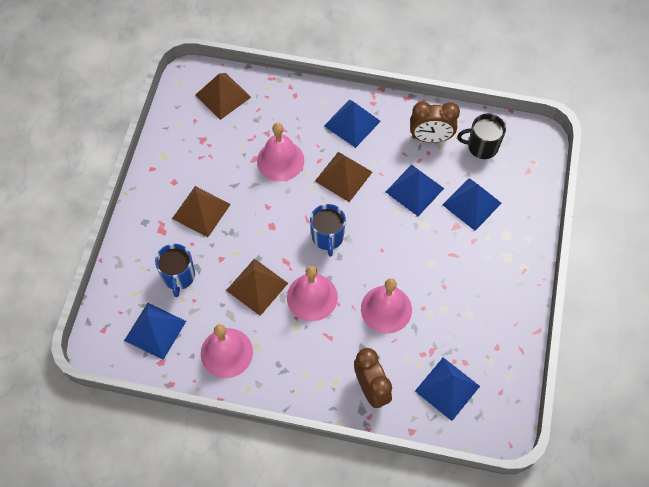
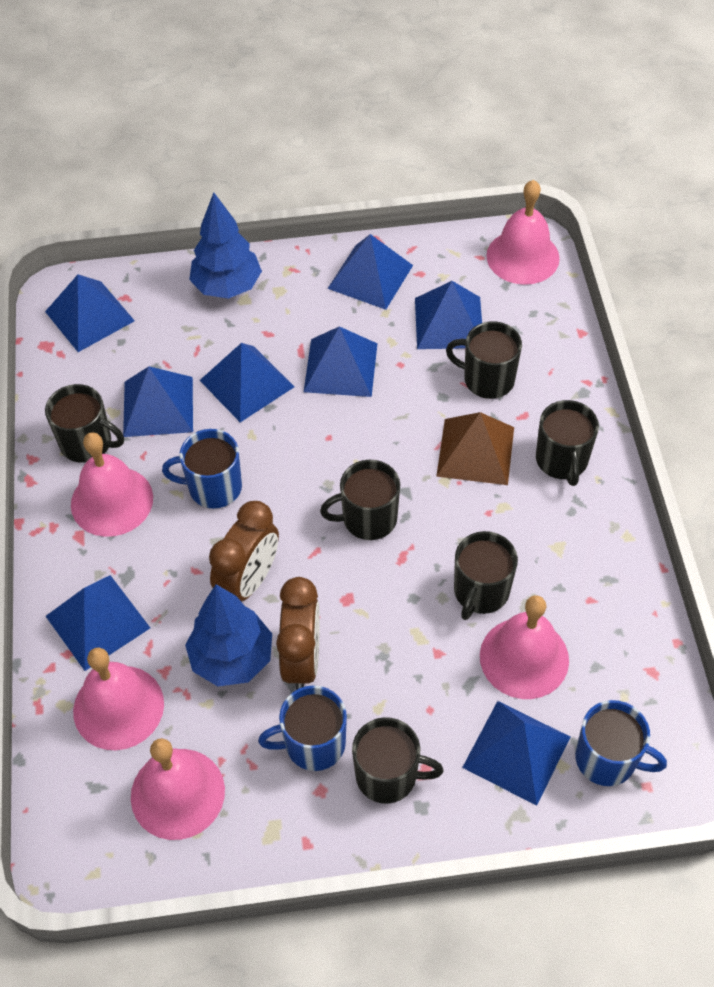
black mug: [457,114,506,159] = 1 -> [45,384,124,463] [320,460,400,540] [352,717,444,804] [446,321,522,399] [454,531,518,620] [536,400,599,486] = 6
blue mug: [155,244,195,297] [310,204,346,257] = 2 -> [162,429,242,508] [258,685,347,771] [575,700,667,786] = 3
blue pyramid: [124,303,186,360] [324,100,381,148] [386,165,444,216] [415,357,480,421] [442,178,502,231] = 5 -> [45,274,135,352] [46,575,150,671] [123,366,193,437] [200,343,294,422] [304,326,377,397] [327,234,413,310] [415,281,482,349] [462,701,570,806] = 8
blue tree: none = 0 -> [185,584,272,686] [189,192,262,299] = 2
brown pyramid: [172,186,231,237] [196,73,251,120] [226,259,288,316] [315,152,372,202] = 4 -> [436,412,514,485] = 1
pink bell: [201,324,253,378] [257,123,304,181] [287,266,338,321] [361,278,412,334] = 4 -> [71,432,153,537] [73,648,164,750] [131,738,225,840] [480,595,569,699] [486,180,560,285] = 5

